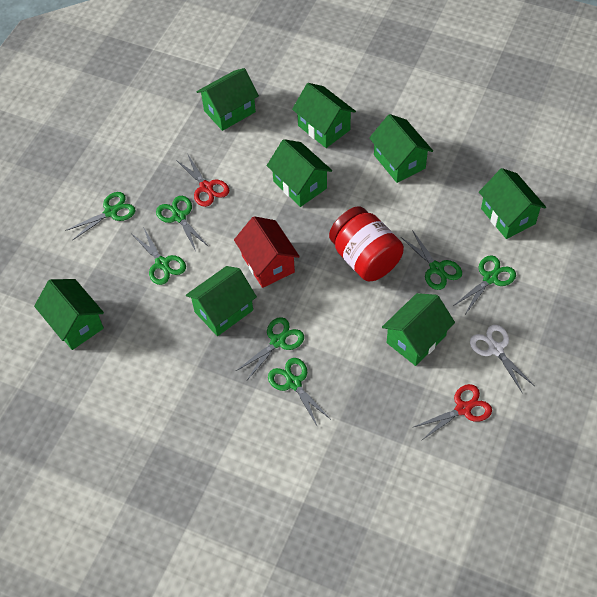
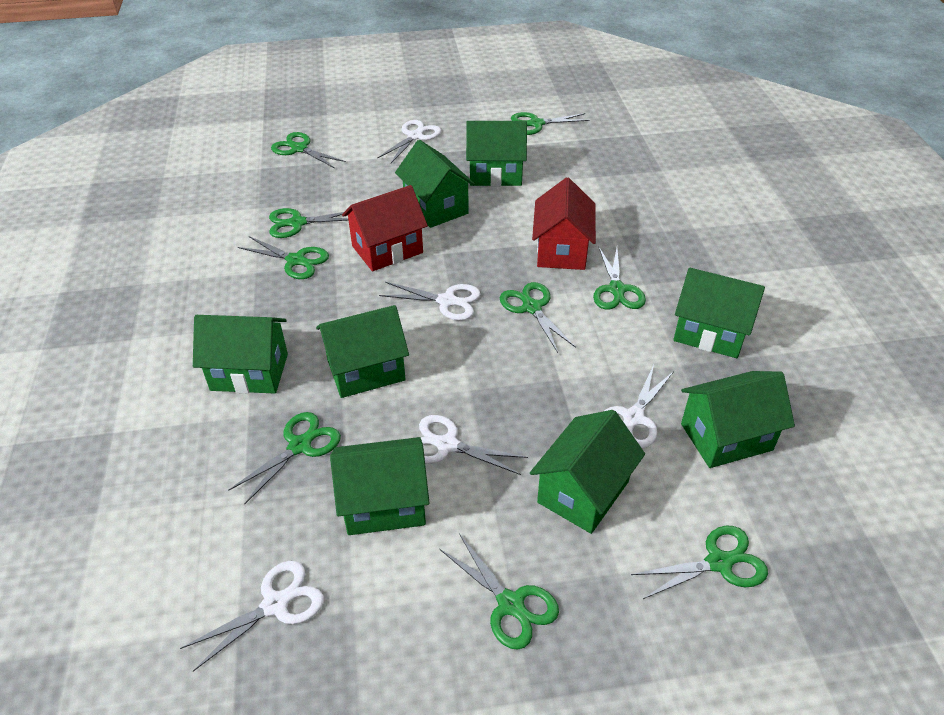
green scissors: [65,192,135,241] [132,228,186,285] [156,196,209,251] [236,317,304,380] [268,358,330,427] [401,230,462,290] [453,255,516,314] = 7 -> [228,412,341,504] [238,236,329,279] [269,208,349,238] [271,132,346,168] [439,533,559,650] [500,282,576,353] [511,112,590,135] [593,248,646,310] [631,526,768,600] = 9
red house: [234,216,300,288] = 1 -> [342,185,428,271] [532,177,596,270] = 2
red jar: [329,206,404,281] = 1 -> none = 0
red scissors: [176,155,229,207] [414,384,492,440] = 2 -> none = 0
white scissors: [470,325,535,392] = 1 -> [180,561,324,671] [377,120,441,163] [379,282,480,320] [419,415,528,475] [604,365,674,449] = 5

